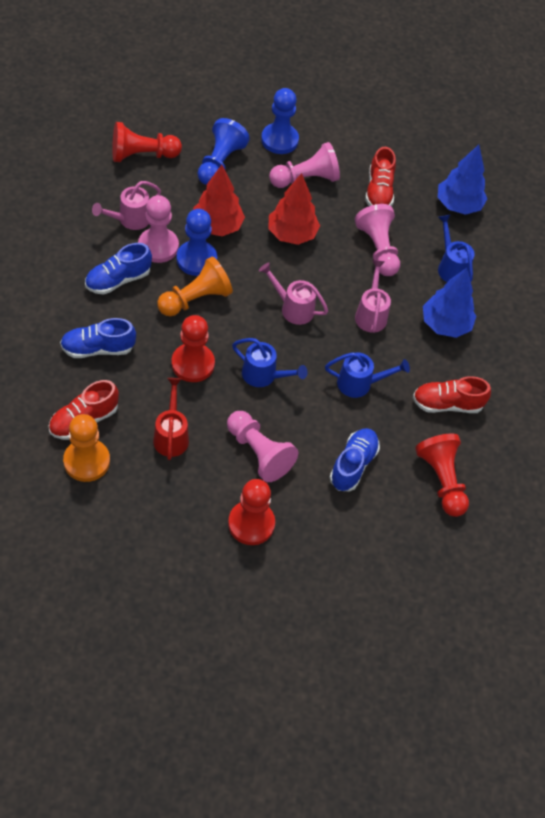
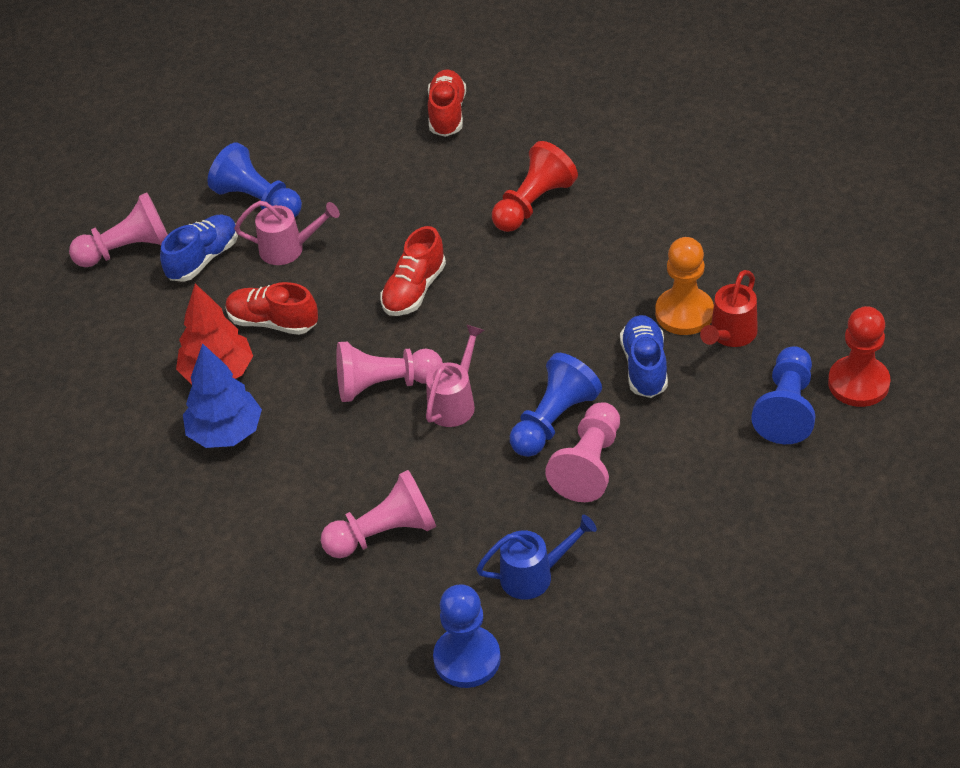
blue pawn: [177,209,217,276] [198,118,250,185] [261,88,299,154] = 3 -> [207,143,302,217] [433,584,501,688] [510,353,602,457] [751,346,815,444] = 4
blue shoe: [60,318,136,358] [85,243,152,294] [330,428,380,492] = 3 -> [160,214,238,282] [620,315,668,398] = 2
blue tree: [423,268,476,338] [438,145,487,215] = 2 -> [183,343,262,448] = 1
blue watering can: [232,338,308,387] [325,352,410,398] [438,215,475,282] = 3 -> [476,515,597,599] = 1
orange pawn: [63,414,110,482] [157,257,233,317] = 2 -> [655,237,714,335] = 1
pink watering can: [92,181,161,230] [259,262,328,325] [355,260,391,333] = 3 -> [234,201,340,265] [426,325,484,427] = 2
red pawn: [112,122,182,162] [171,315,215,382] [228,479,275,545] [415,433,469,517] = 4 -> [492,141,578,232] [828,306,890,407] = 2
red tree: [193,165,245,236] [268,173,320,245] = 2 -> [176,283,253,384] = 1

